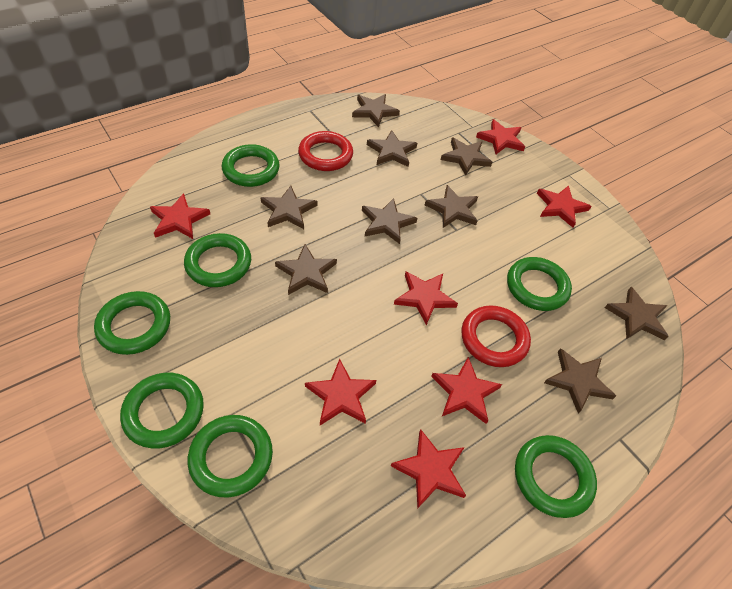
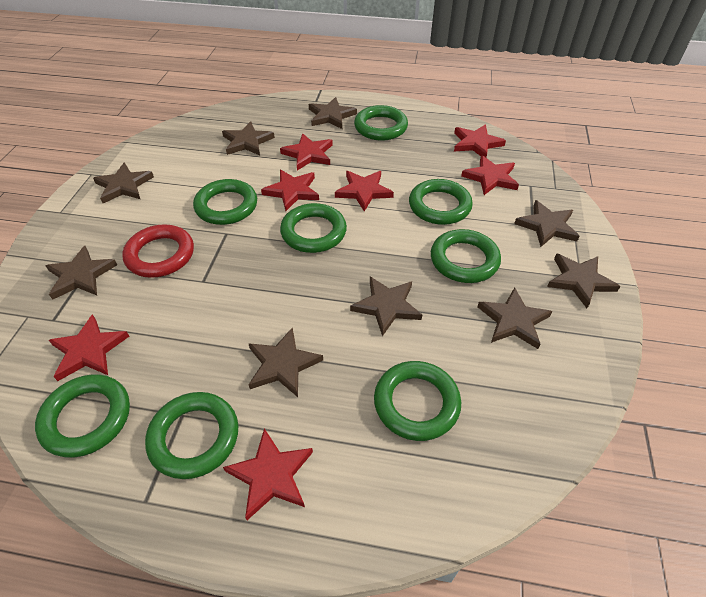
green ring: [94,291,170,355] [120,373,204,449] [184,233,251,287] [188,415,273,498] [222,144,280,187] [507,257,572,311] [515,435,597,518] = 7 -> [35,374,130,458] [145,392,238,479] [193,179,257,225] [280,203,347,253] [354,105,408,141] [374,361,461,441] [409,179,473,225] [431,229,501,283] = 8
red ring: [298,131,353,171] [461,305,531,367] = 2 -> [122,224,194,278] = 1

